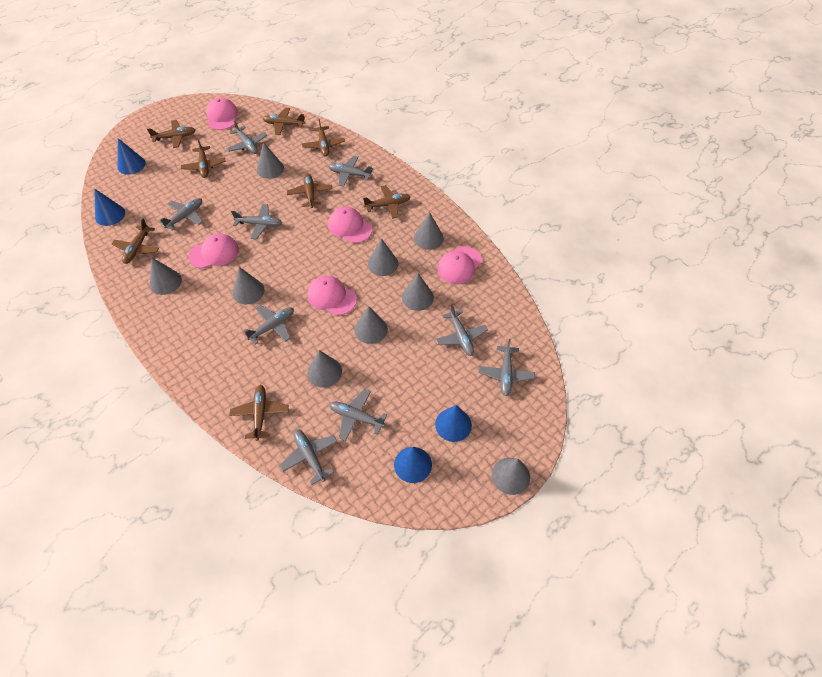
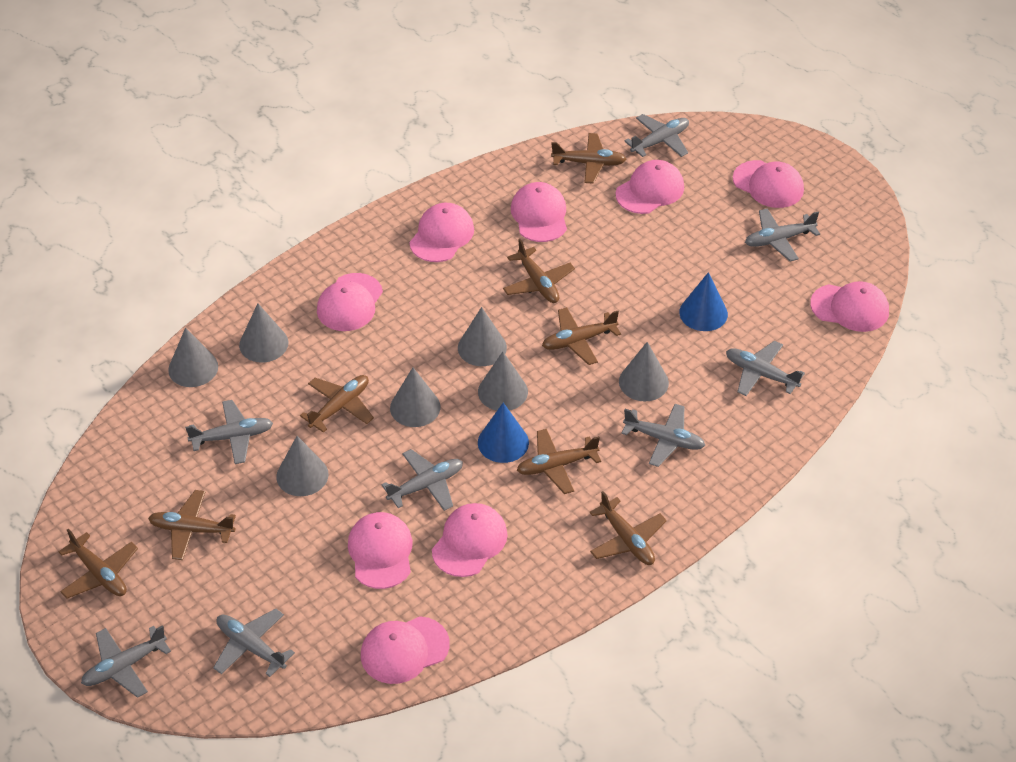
blue cone: [94,189,125,226] [118,138,146,175] [394,447,432,483] [435,405,472,442] = 4 -> [478,403,529,463] [679,272,728,331] = 2
grey cone: [150,257,182,295] [232,267,264,304] [257,142,284,179] [307,350,342,388] [355,306,388,344] [368,238,398,276] [402,273,434,311] [414,212,444,250] [492,458,530,495] = 9 -> [168,328,218,387] [239,303,289,362] [276,436,329,496] [390,368,440,427] [458,307,507,366] [478,352,528,411] [619,342,669,401] = 7
grey plane: [159,198,203,231] [226,120,267,154] [231,204,282,239] [243,305,294,345] [279,429,337,485] [328,156,373,187] [329,389,387,441] [435,304,488,356] [479,339,535,396] = 9 -> [81,625,171,698] [185,400,273,464] [213,609,295,677] [382,449,463,511] [621,404,706,467] [624,114,689,157] [726,341,805,396] [745,208,820,262] = 8
pink cap: [188,234,239,269] [206,98,238,130] [308,276,357,315] [328,207,372,243] [437,246,482,284] = 5 -> [317,273,383,331] [348,512,413,589] [361,616,450,684] [409,203,474,262] [432,503,508,577] [511,182,567,242] [616,160,684,214] [733,160,804,208] [810,281,889,332] = 9

